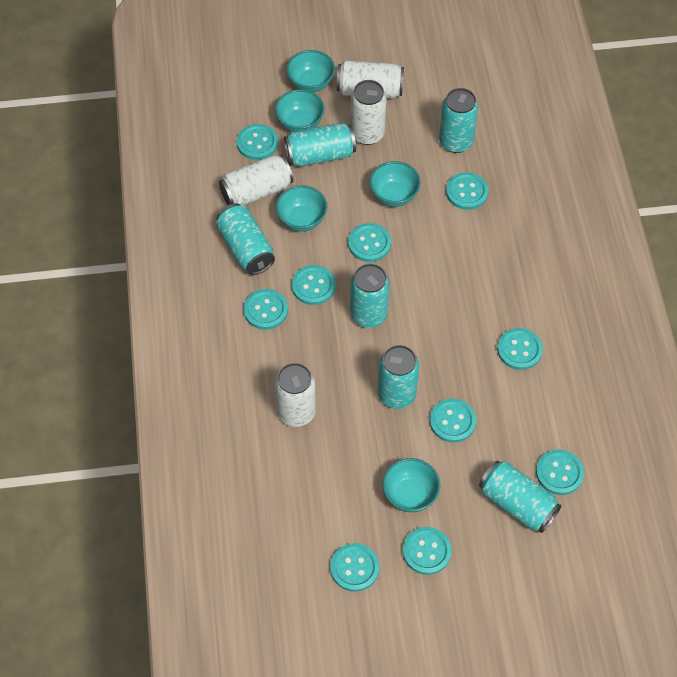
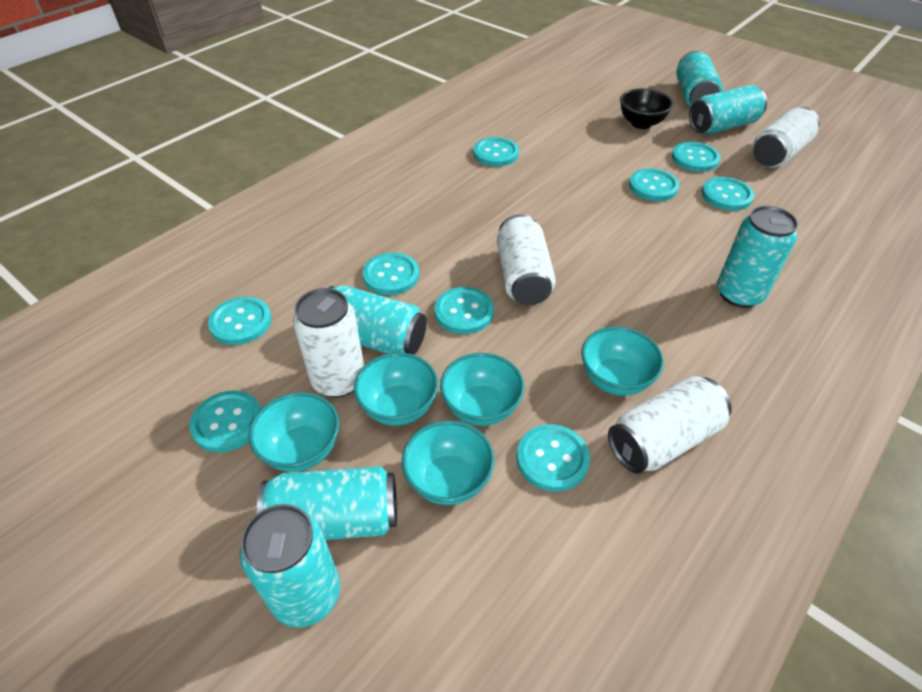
black bowl: none = 0 -> [620,88,673,129] = 1
turquoise button: [237,124,278,160] [244,289,288,330] [292,265,336,305] [330,543,379,592] [348,223,391,262] [403,527,452,575] [430,398,476,443] [446,172,488,210] [497,328,543,370] [536,450,584,495] = 10 -> [189,390,261,453] [208,297,272,345] [363,252,419,295] [434,287,494,334] [474,137,519,167] [517,424,590,491] [629,168,679,201] [672,142,720,172] [702,177,754,211] = 9

